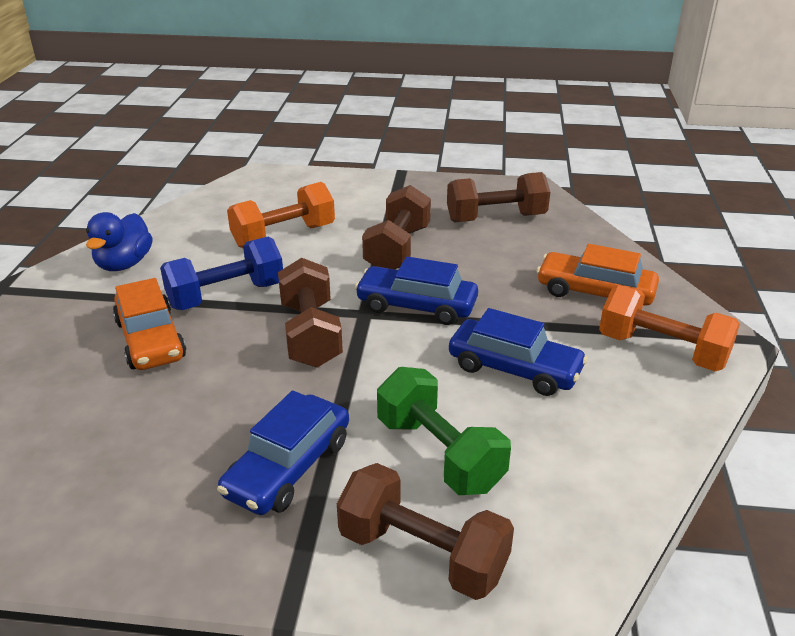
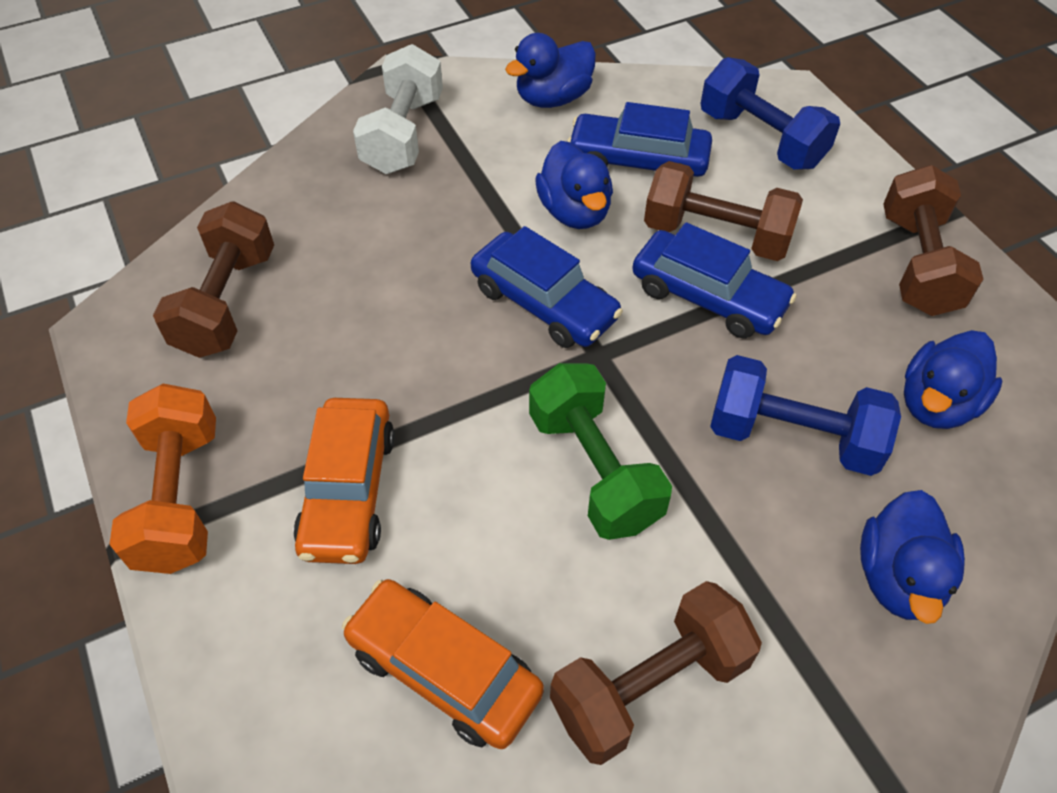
blue duck: [86,212,153,271] = 1 -> [505,33,596,108] [535,141,613,229] [860,490,965,624] [904,330,1002,429] = 4
blue dumbbell: [160,236,283,310] = 1 -> [700,57,840,170] [710,355,901,476] = 2
orange dumbbell: [227,182,335,248] [599,285,740,371] = 2 -> [109,384,216,574] = 1
white dumbbell: none = 0 -> [353,44,443,174] = 1

